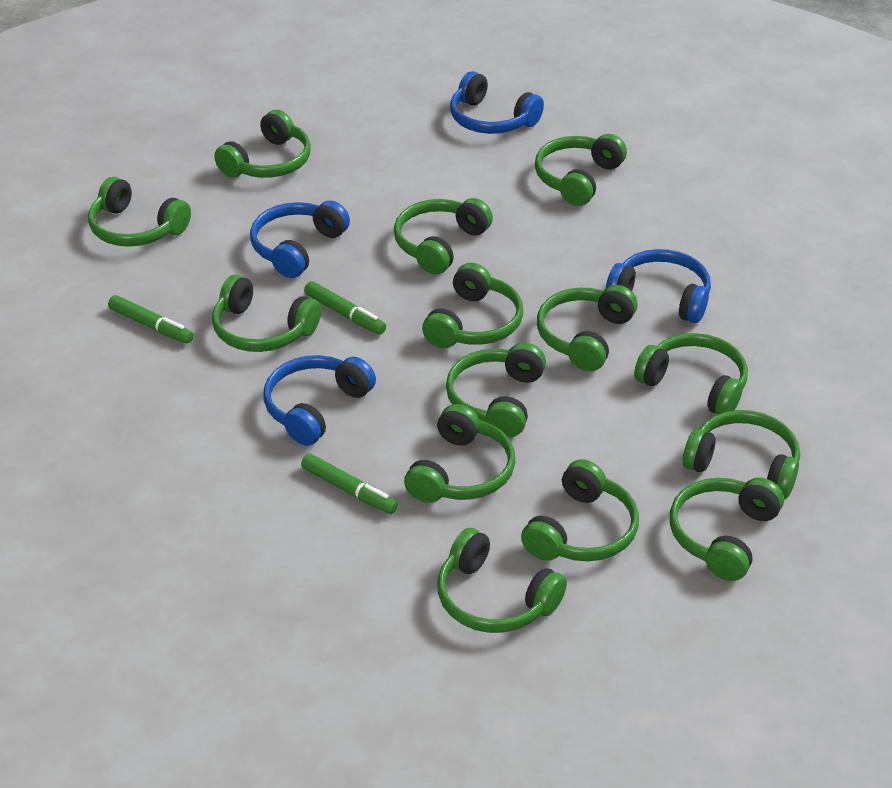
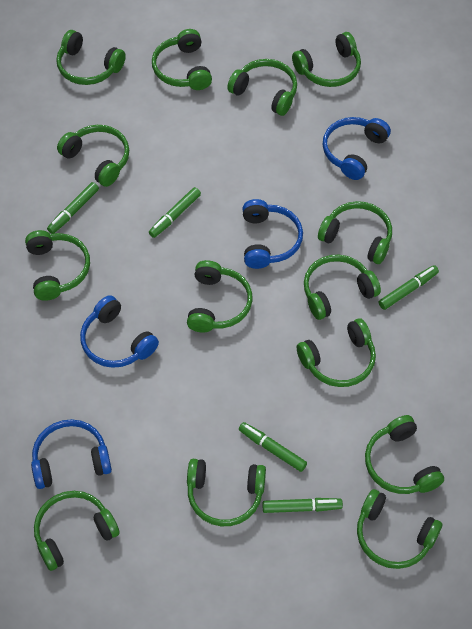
green marker: [108,295,194,343] [301,454,398,514] [304,281,386,334] = 3 -> [47,182,99,234] [149,187,201,238] [239,422,307,472] [262,498,343,513] [379,265,439,310] = 5

